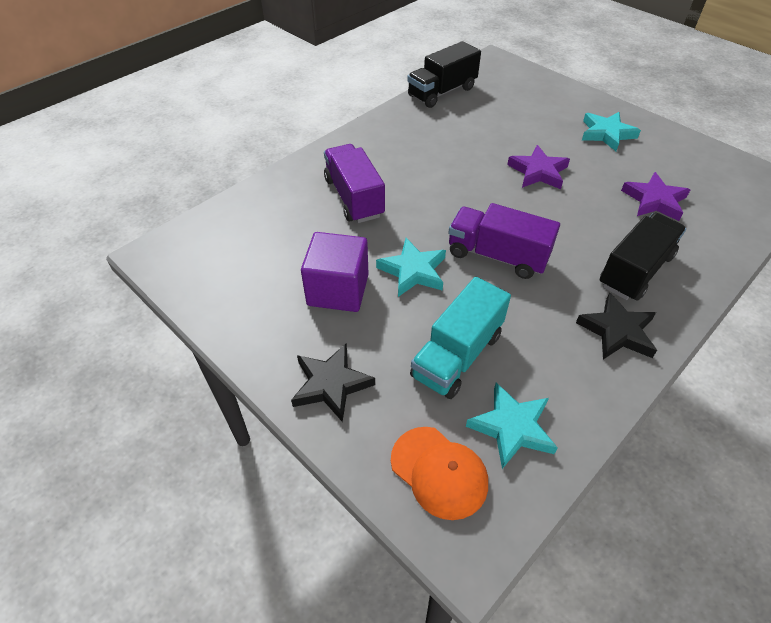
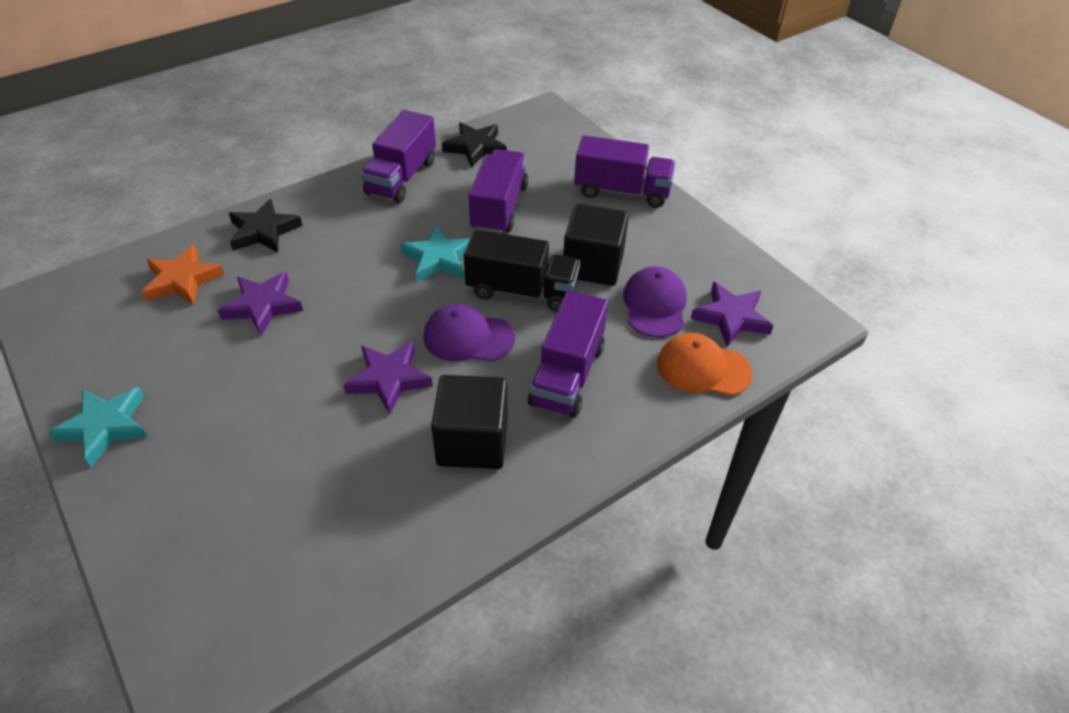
black cube: none = 0 -> [431,375,507,469] [563,204,629,286] = 2
black truck: [407,41,481,108] [600,213,686,301] = 2 -> [464,230,580,312] = 1
orange star: none = 0 -> [142,245,225,305] = 1
purple cap: none = 0 -> [424,304,515,362] [623,266,687,337] = 2
purple cube: [301,232,369,312] = 1 -> none = 0
purple star: [507,145,570,189] [621,172,690,221] = 2 -> [218,272,303,335] [343,342,433,415] [691,282,773,347] = 3
purple truck: [324,144,385,223] [448,203,560,279] = 2 -> [360,110,436,203] [469,149,528,233] [528,290,608,418] [574,135,676,208] = 4
turquoise star: [376,238,446,297] [466,383,558,469] [582,112,641,151] = 3 -> [48,387,148,467] [400,225,470,282] = 2
turquoise truck: [410,277,511,399] = 1 -> none = 0

